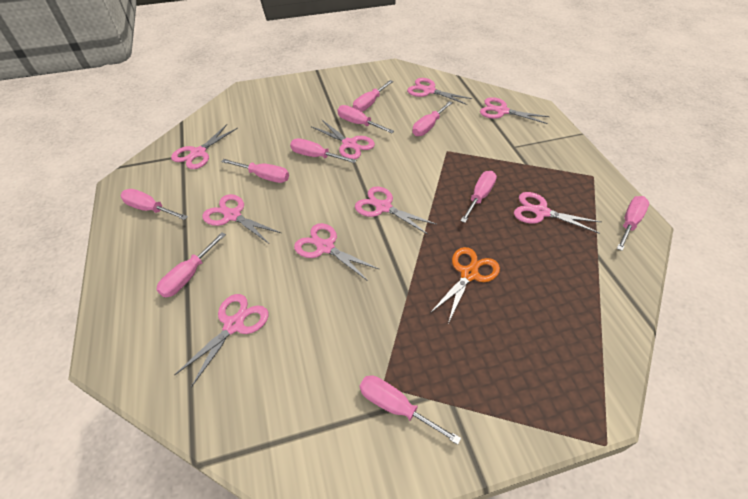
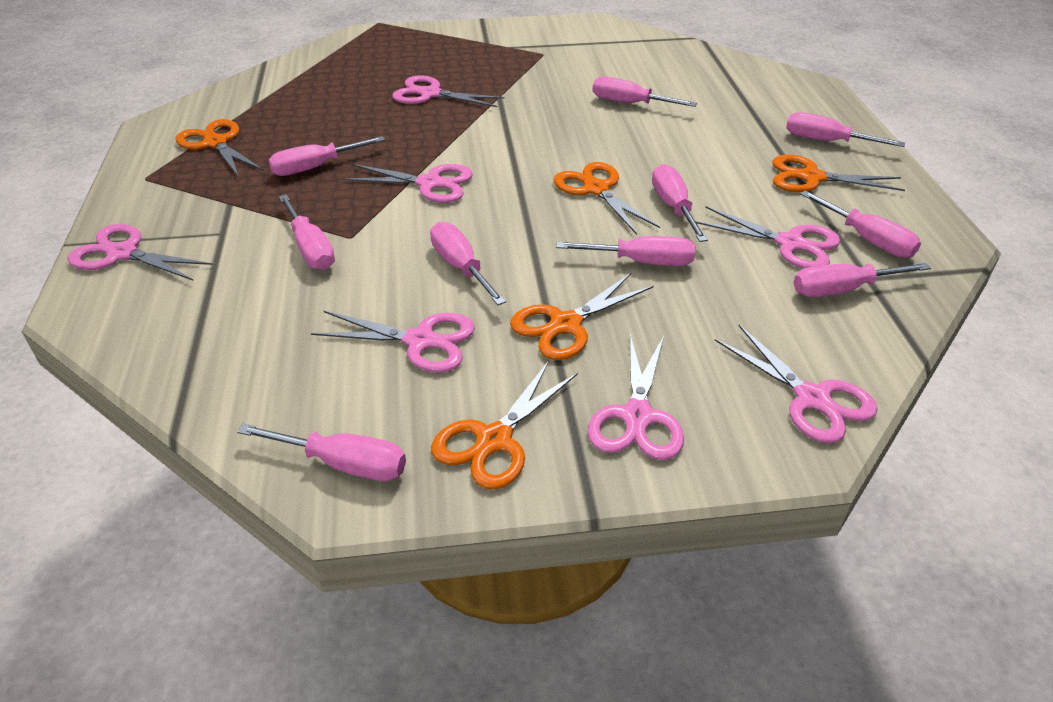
orange scissors: [430,247,500,323] = 1 -> [175,119,264,177] [431,361,578,490] [510,273,654,360] [554,162,660,235] [772,155,905,192] = 5
pink scissors: [171,124,238,169] [174,294,269,387] [202,194,281,244] [294,223,380,281] [311,120,375,159] [355,186,437,235] [407,78,472,105] [480,97,550,124] [514,192,601,234] = 9 -> [68,224,213,280] [311,311,475,373] [342,164,473,203] [392,75,505,107] [587,334,684,460] [695,206,840,269] [715,325,878,443] = 7

